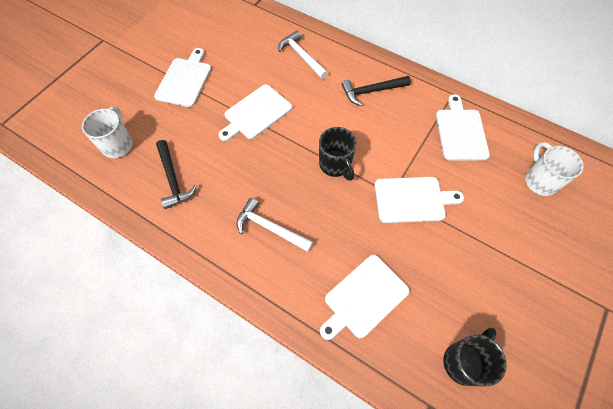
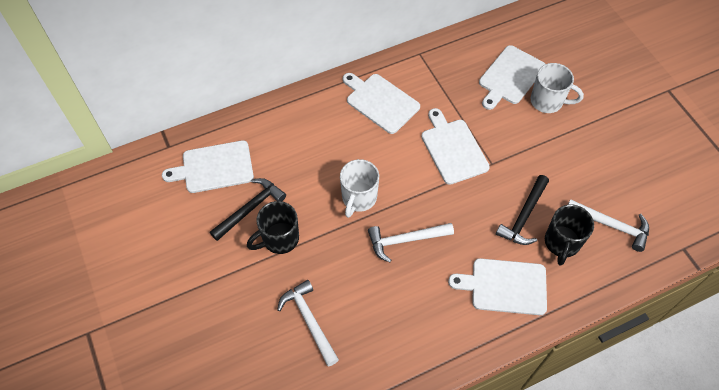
white hammer: [237,198,313,252] [278,31,328,79] = 2 -> [277,280,339,367] [368,223,454,262] [568,199,649,252] = 3

